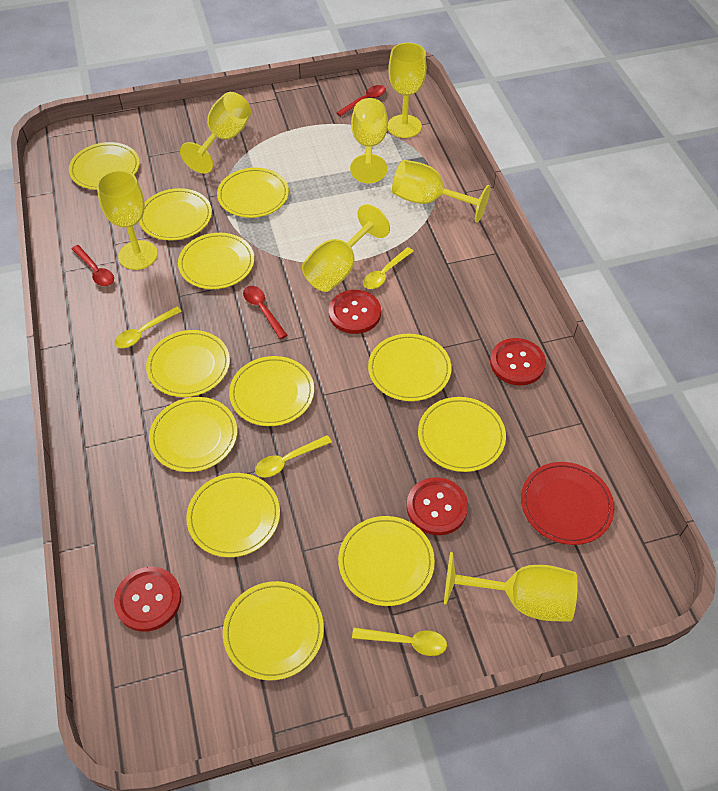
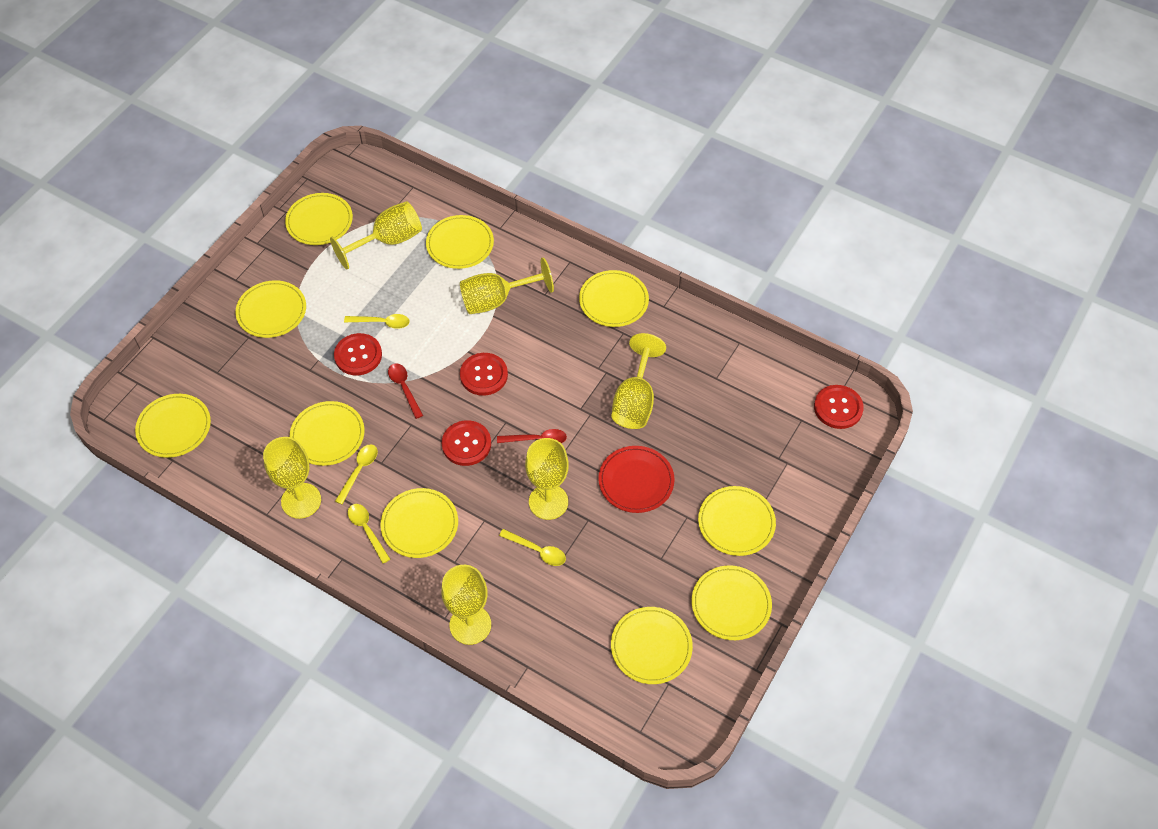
red spoon: [72,245,114,286] [243,286,287,339] [336,85,386,116] = 3 -> [388,363,423,419] [497,429,567,444] = 2
yellow goblet: [97,170,158,270] [180,92,251,173] [302,204,390,292] [350,98,388,183] [388,43,427,138] [392,160,491,223] [444,552,578,622] = 7 -> [263,437,321,519] [330,201,422,269] [441,565,491,645] [460,257,554,314] [525,438,569,520] [611,333,666,429] = 6
yellow plate: [69,142,139,190] [139,188,212,241] [146,330,230,397] [149,397,237,472] [178,233,254,289] [186,473,280,557] [217,168,289,218] [223,581,324,680] [229,356,314,426] [338,516,435,606] [368,334,451,401] [418,397,506,472] = 12 -> [135,394,211,458] [235,280,306,338] [285,193,353,245] [290,401,364,466] [381,488,458,558] [426,215,494,269] [579,270,649,327] [611,607,693,684] [692,565,772,640] [698,486,776,556] = 10

